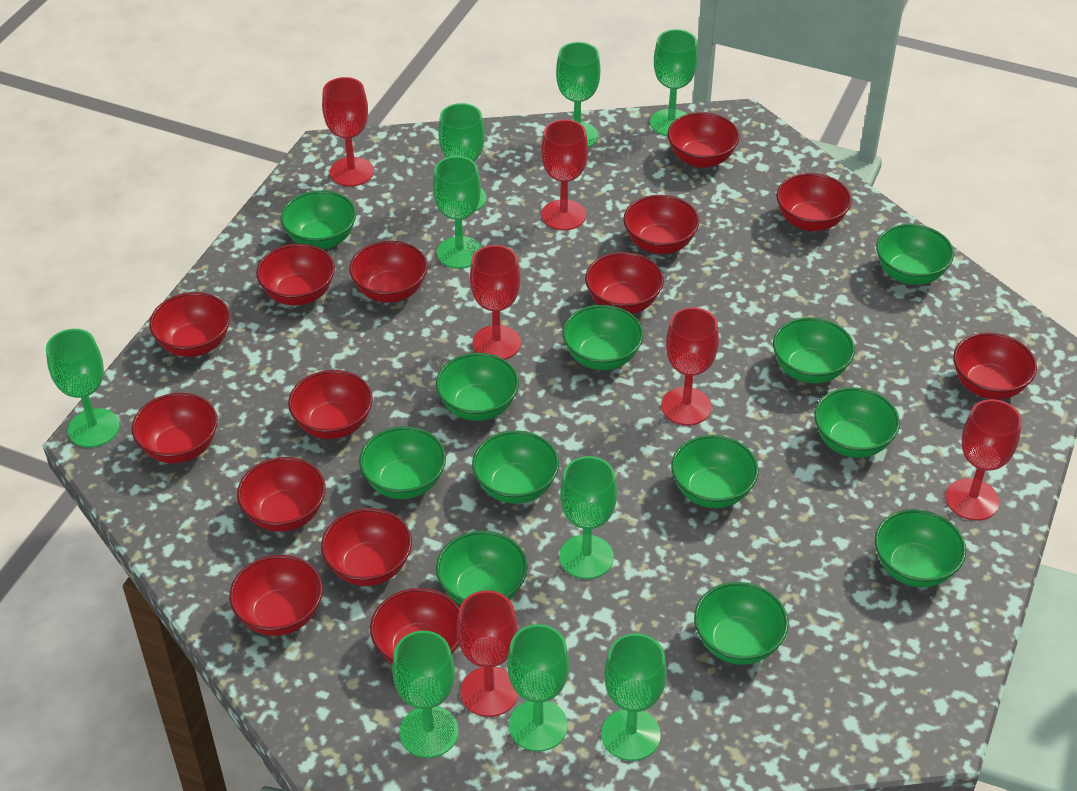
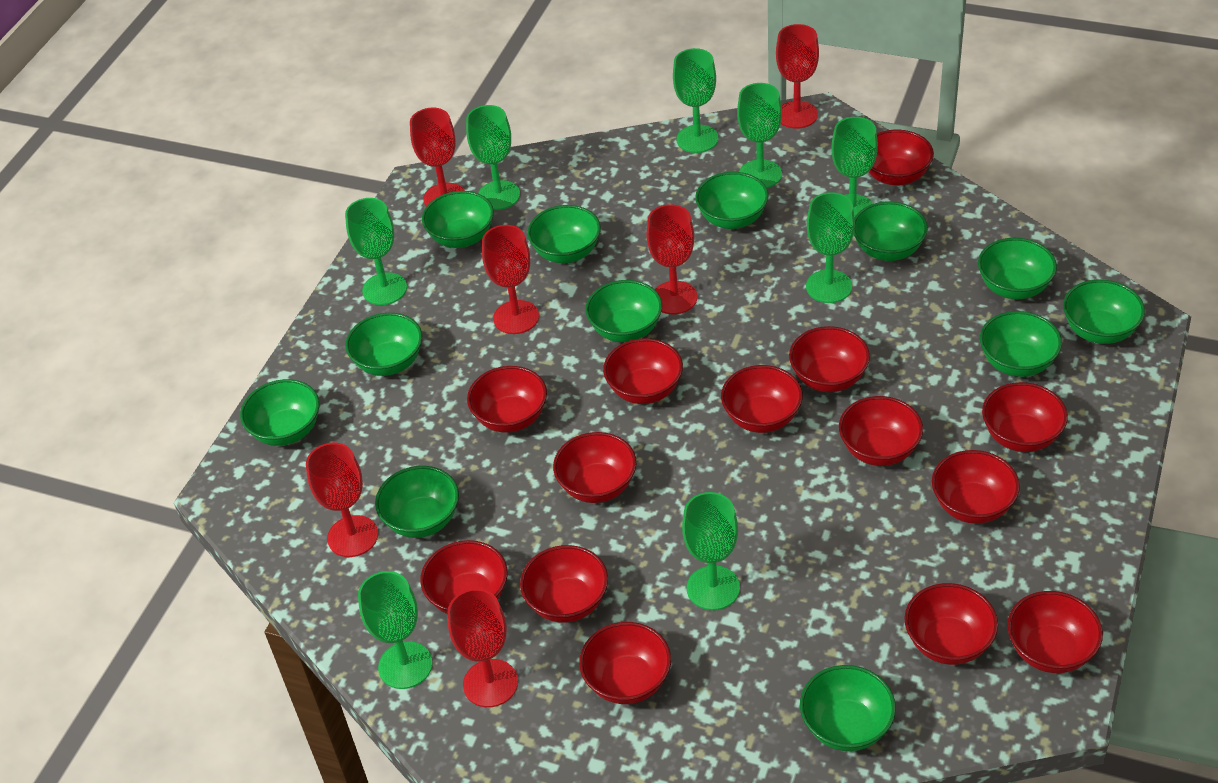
green goblet: [46,329,120,448] [392,631,459,758] [433,156,482,269] [438,103,487,211] [507,624,569,752] [556,42,600,148] [559,456,617,579] [601,633,667,761] [650,29,698,136] = 9 -> [345,198,407,305] [358,571,433,689] [466,105,520,210] [673,48,718,153] [682,492,740,610] [737,83,782,188] [806,192,855,303] [831,117,878,218] = 8

